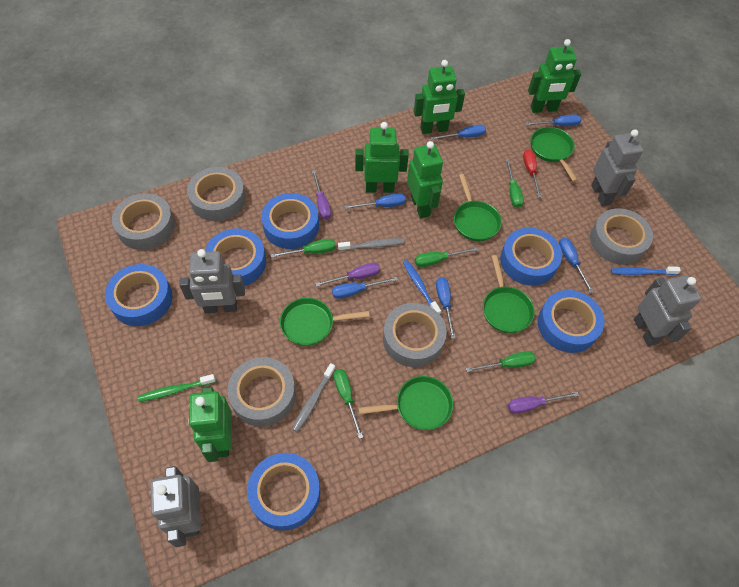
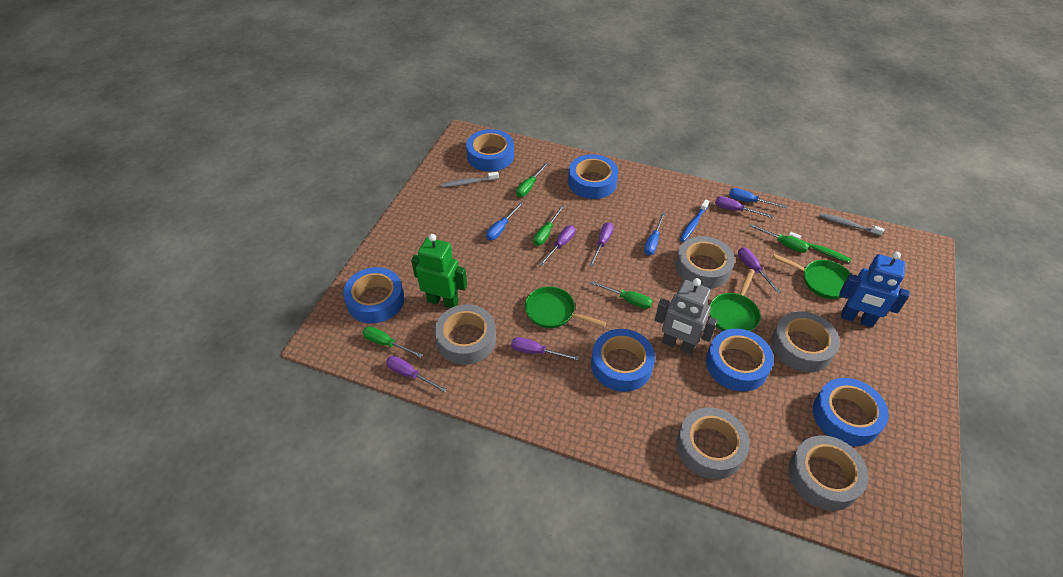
blue robot: none = 0 -> [839,251,910,327] = 1
blue screwdriver: [332,277,398,299] [344,193,406,209] [430,125,486,140] [436,277,455,339] [526,114,581,126] [559,238,594,293] = 6 -> [486,202,523,240] [644,213,665,255] [729,188,788,209] = 3
blue toothbrush: [403,260,441,314] [611,267,681,275] = 2 -> [680,199,709,242] = 1
green pan: [280,298,370,346] [358,376,453,430] [454,174,502,241] [483,255,535,333] [530,127,578,182] = 5 -> [525,287,607,328] [710,269,761,331] [772,254,851,299] = 3
green robot: [188,387,232,462] [355,122,409,193] [407,141,443,218] [414,60,465,134] [528,39,581,113] = 5 -> [411,234,467,308] = 1
grey robot: [150,466,201,547] [179,249,245,313] [591,129,644,206] [634,275,701,346] = 4 -> [655,278,718,355] = 1
purple screwdriver: [312,170,331,220] [315,263,380,287] [508,392,579,414] = 3 -> [386,356,447,393] [511,337,579,360] [539,225,575,266] [589,222,614,266] [715,196,774,218] [738,247,781,293] = 6
red screwdriver: [523,149,541,198] = 1 -> none = 0

